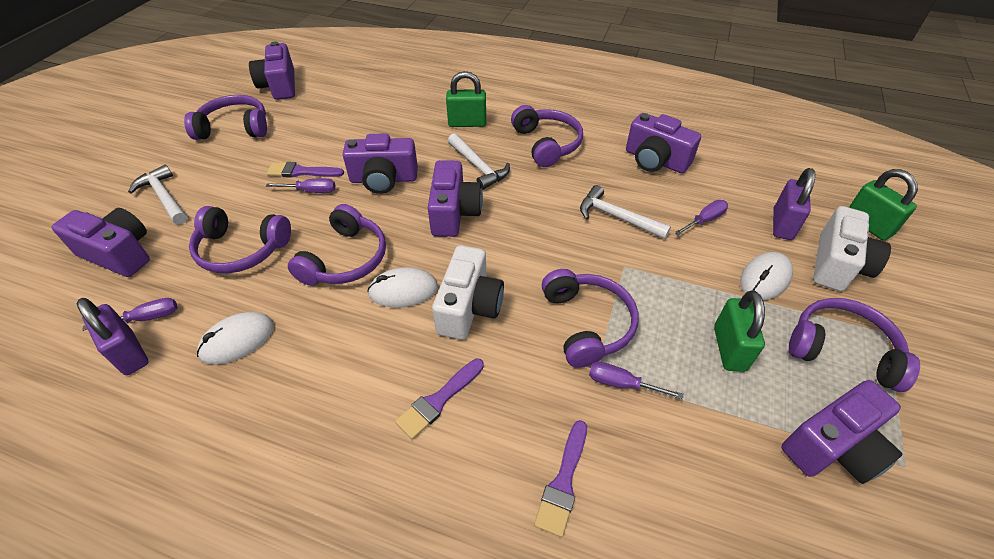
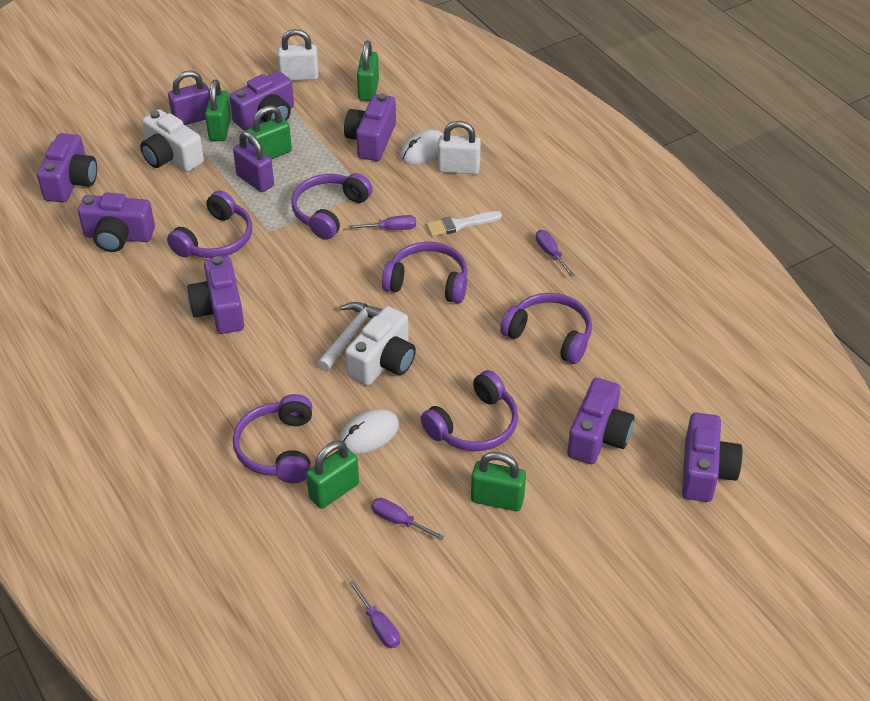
green padlock: [446,71,486,127] [714,290,765,372] [849,169,918,240] = 3 -> [205,80,231,141] [247,105,292,159] [306,441,359,509] [357,41,379,101] [471,452,526,511] = 5
purple brush: [267,162,344,178] [395,359,484,439] [534,420,587,537] = 3 -> none = 0
purple camera: [52,208,150,277] [249,41,295,100] [343,133,418,194] [428,160,483,237] [626,113,701,173] [782,380,902,484] = 6 -> [37,133,97,203] [78,192,155,252] [187,256,244,334] [229,71,294,131] [344,93,396,161] [567,378,634,464] [682,413,743,502] = 7
white brush: none = 0 -> [426,211,502,237] = 1
white hammer: [128,164,187,225] [448,133,510,190] [580,185,671,239] = 3 -> [317,302,382,371] = 1
white mouse: [197,312,274,364] [367,267,438,308] [740,252,793,300] = 3 -> [339,409,399,454] [400,129,444,164] = 2
white padlock: none = 0 -> [277,29,318,81] [438,121,481,175] = 2

